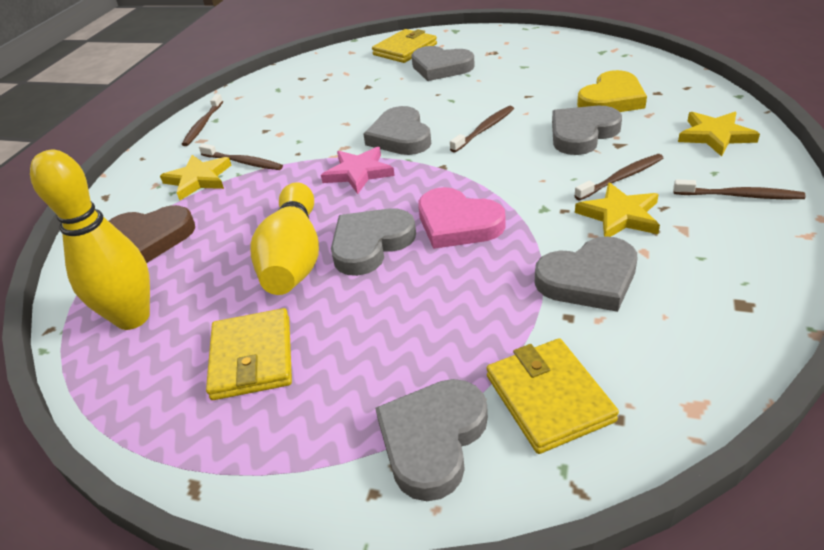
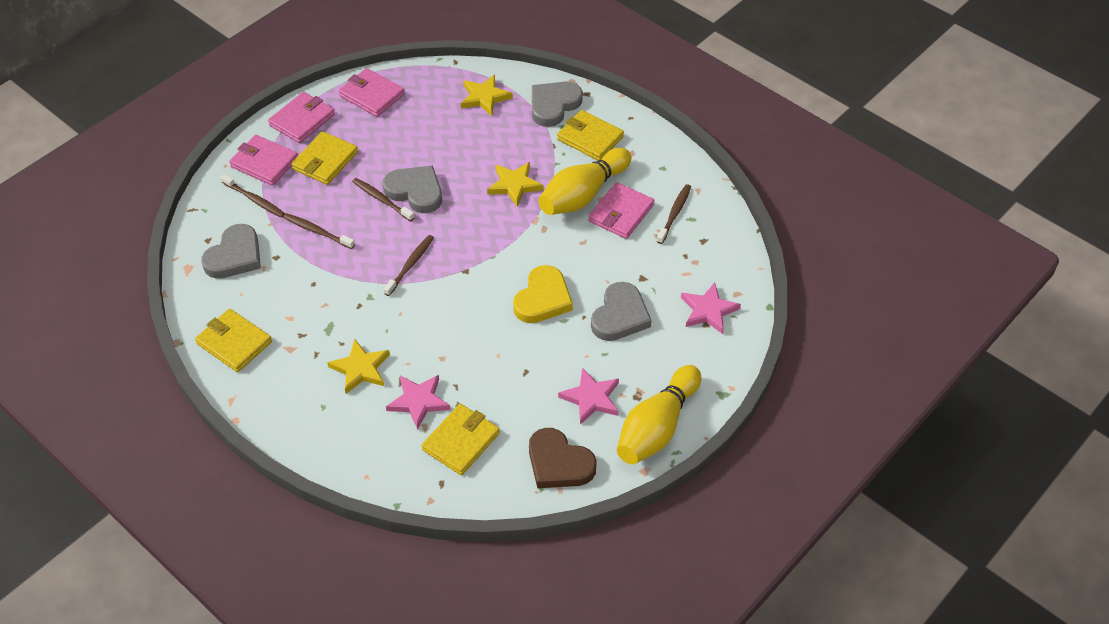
grey heart: [331,208,416,276] [364,106,431,155] [375,379,488,501] [411,46,475,81] [535,236,637,312] [552,106,622,155] = 6 -> [201,224,261,279] [383,165,442,213] [532,82,583,127] [591,282,651,341] = 4
pink heart: [418,187,506,249] = 1 -> none = 0
pink star: [321,147,395,194] = 1 -> [386,375,450,430] [558,368,619,425] [681,282,741,334] = 3
pink wallet: none = 0 -> [229,135,298,186] [268,92,335,143] [339,68,405,117] [588,182,654,239] = 4
yellow wallet: [206,308,292,400] [372,29,437,63] [486,338,619,454] = 3 -> [195,309,272,372] [291,131,358,185] [421,404,500,475] [557,110,624,161] = 4

